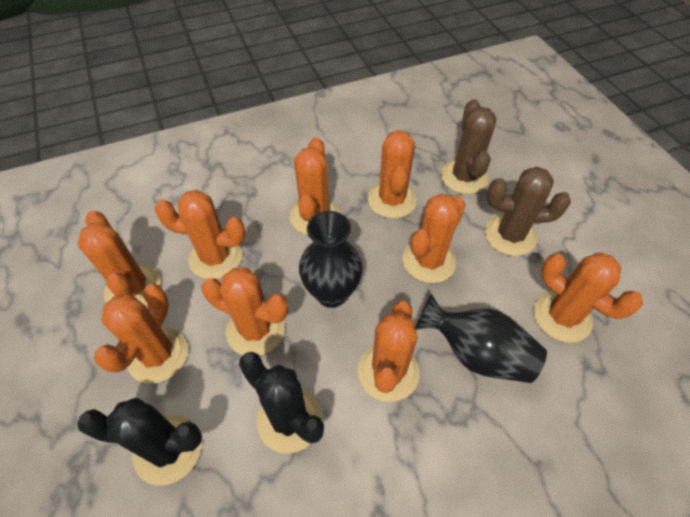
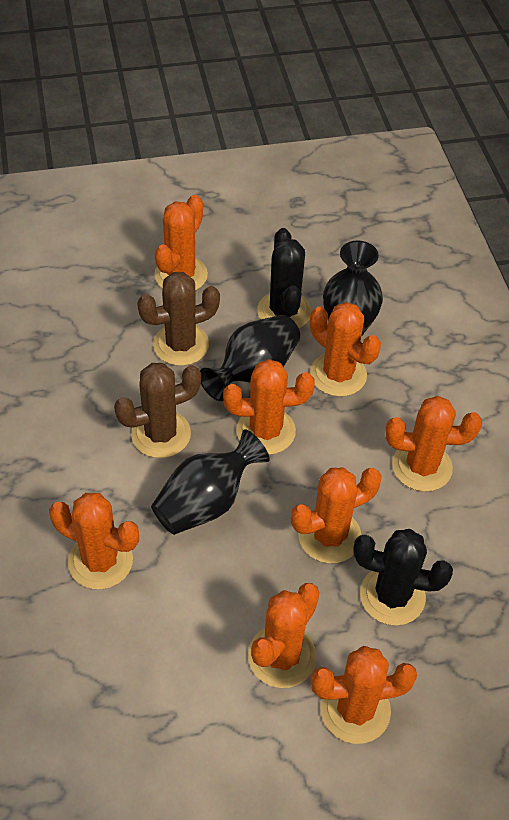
black vase: [299,211,363,308] [415,293,547,383] = 2 -> [151,429,270,535] [200,315,300,401] [323,240,383,337] = 3
orange cactus: [78,211,161,306] [94,284,188,384] [155,190,246,279] [201,268,288,356] [290,137,340,235] [358,301,420,402] [368,130,417,218] [403,193,466,283] [534,253,643,343] = 9 -> [49,493,139,589] [154,195,208,291] [223,359,315,455] [248,583,320,688] [291,467,382,563] [310,302,381,397] [311,646,417,744] [385,396,482,492] = 8

